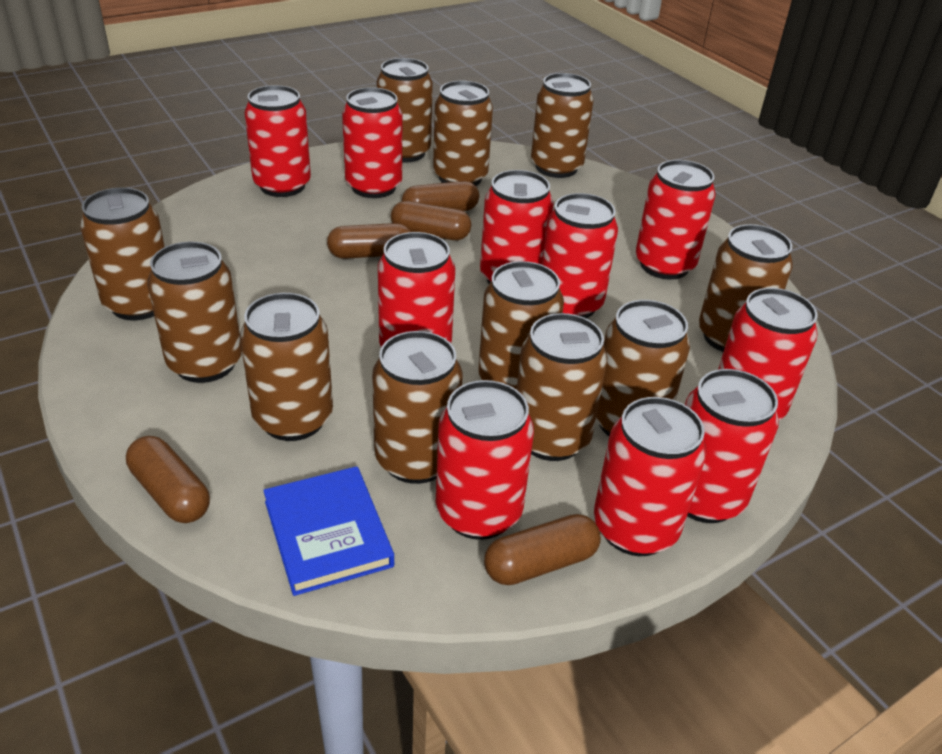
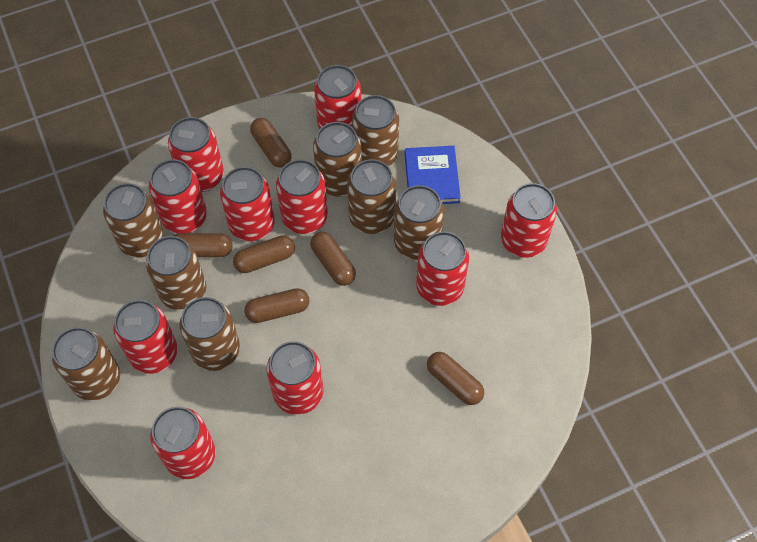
brown can: [80,187,165,320] [147,241,242,383] [240,293,333,441] [372,331,462,484] [377,58,433,163] [433,81,493,186] [478,261,564,389] [516,313,608,461] [531,73,593,178] [596,300,690,436] [699,224,793,352] = 11 -> [52,327,120,401] [103,183,164,258] [146,236,206,310] [180,297,240,371] [313,122,362,197] [347,159,396,234] [352,95,399,166] [394,185,444,260] = 8
brown capsule: [126,436,210,523] [327,223,411,259] [391,201,471,240] [402,181,479,211] [484,514,601,585] = 5 -> [173,233,233,257] [233,235,295,273] [244,288,309,323] [250,118,292,167] [310,232,356,286] [427,352,484,405] = 6

